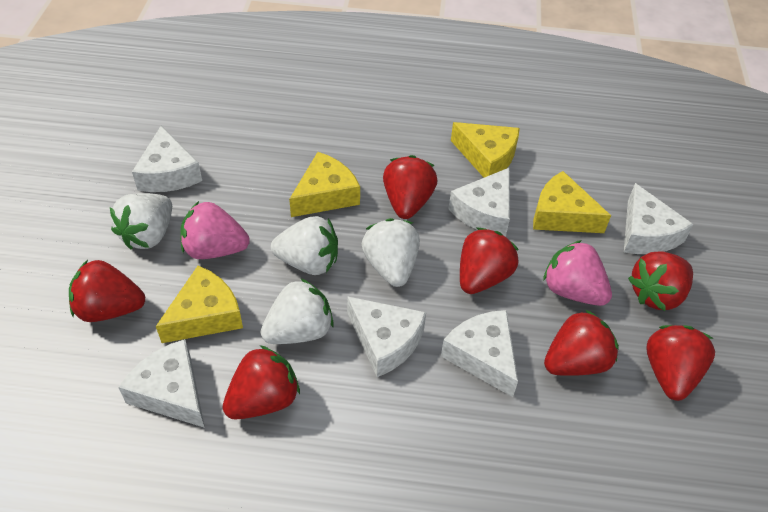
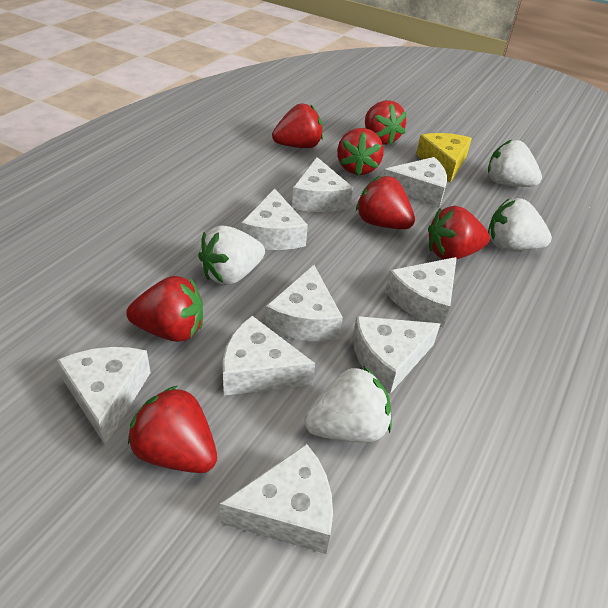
pink strawberry: [180,201,250,259] [543,240,612,306] = 2 -> none = 0
white cheese: [118,339,205,428] [132,126,202,192] [347,296,426,377] [441,310,518,397] [448,167,510,237] [624,183,694,254] = 6 -> [57,347,151,446] [220,444,333,554] [223,316,315,396] [241,188,308,250] [265,265,343,341] [292,157,353,212] [353,316,440,394] [383,157,447,208] [385,257,457,328] = 9
yellow cheese: [156,266,243,343] [289,152,360,217] [451,122,520,178] [533,171,611,233] = 4 -> [416,133,472,183] = 1

